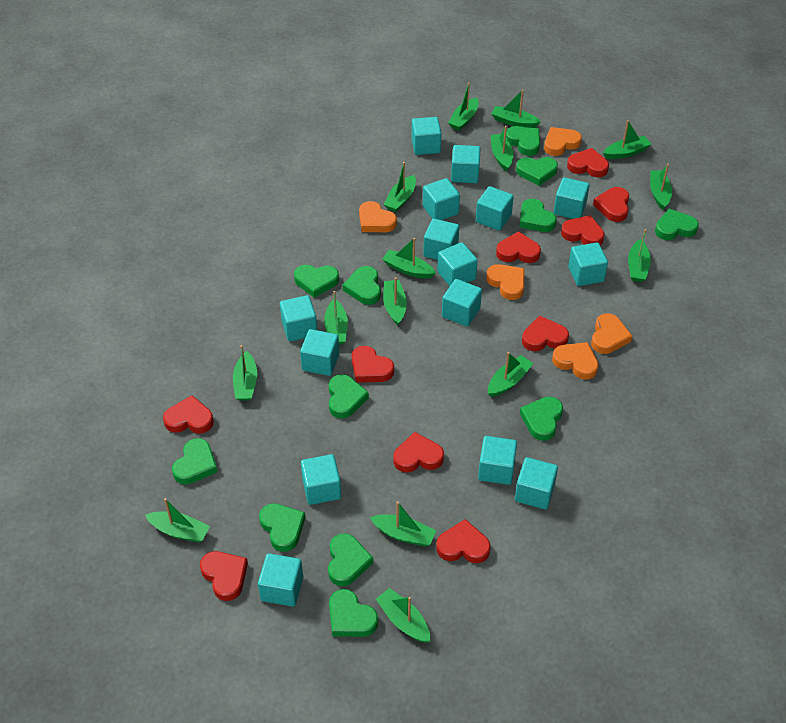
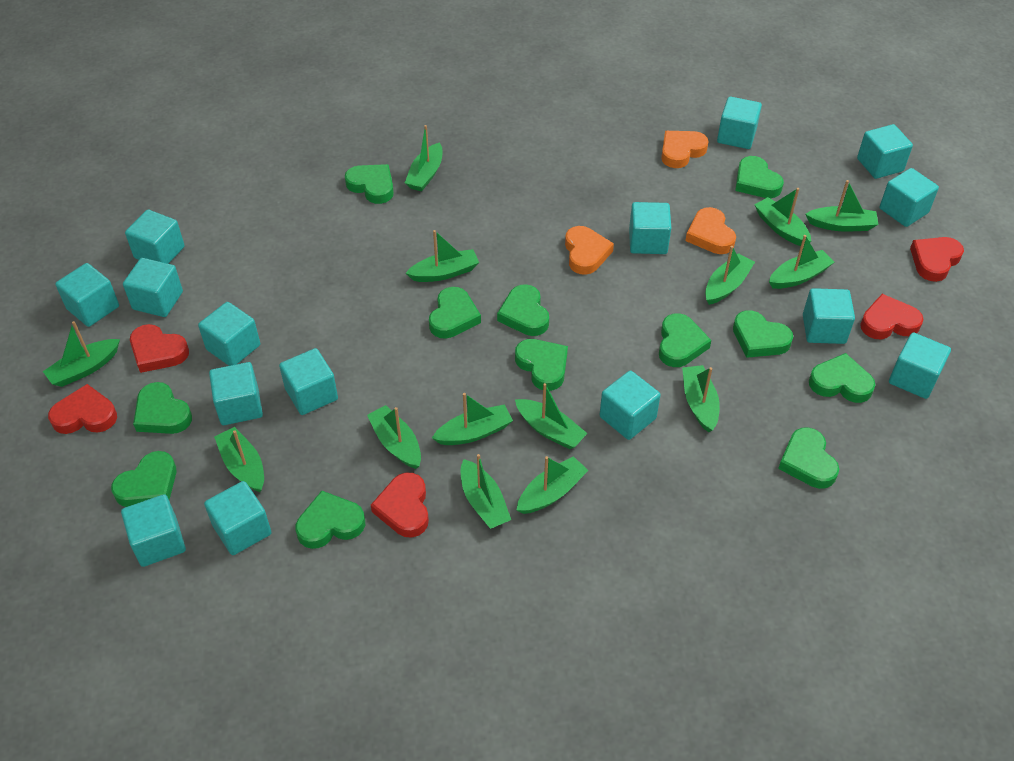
green boat: [145,498,210,543] [233,345,257,401] [324,291,348,345] [370,501,436,547] [376,588,430,643] [382,238,436,279] [383,162,416,212] [383,277,407,325] [448,83,479,131] [488,352,534,397] [491,90,541,128] [491,126,513,172] [603,120,651,159] [628,229,651,282] [650,164,672,210] = 15 -> [43,321,120,387] [214,427,264,492] [367,405,421,469] [405,125,442,192] [406,230,479,282] [432,393,513,445] [461,454,511,529] [515,383,587,449] [517,456,589,514] [682,365,720,433] [705,246,755,305] [754,188,811,246] [769,235,834,289] [806,180,879,231] = 14
orange heart: [359,201,397,232] [486,264,524,300] [544,127,582,156] [552,342,599,379] [591,313,632,354] = 5 -> [565,226,614,275] [661,131,709,168] [685,207,736,254] = 3
red heart: [163,395,214,434] [200,551,248,601] [352,346,394,383] [393,432,444,472] [436,519,491,563] [496,231,541,263] [522,316,569,351] [561,215,605,245] [567,148,609,177] [593,187,629,222] = 10 -> [48,384,117,434] [130,324,189,373] [371,473,429,538] [860,294,924,339] [910,237,964,282] = 5

